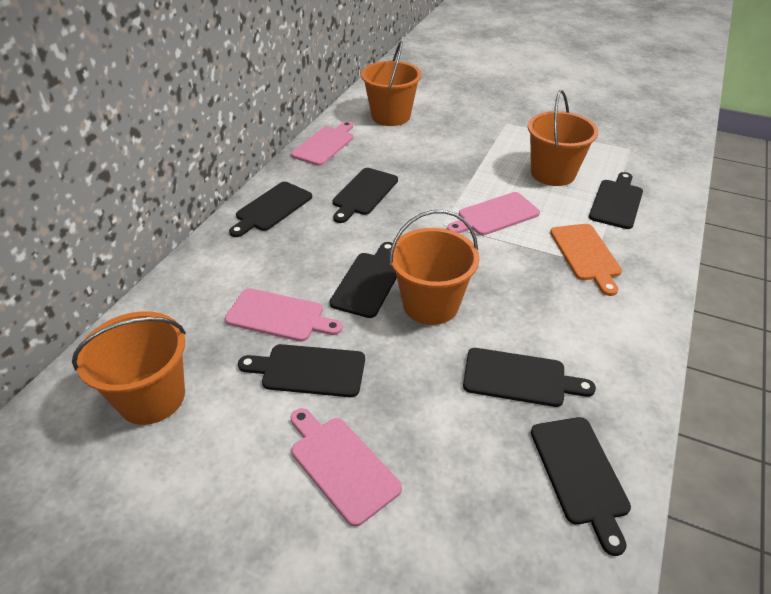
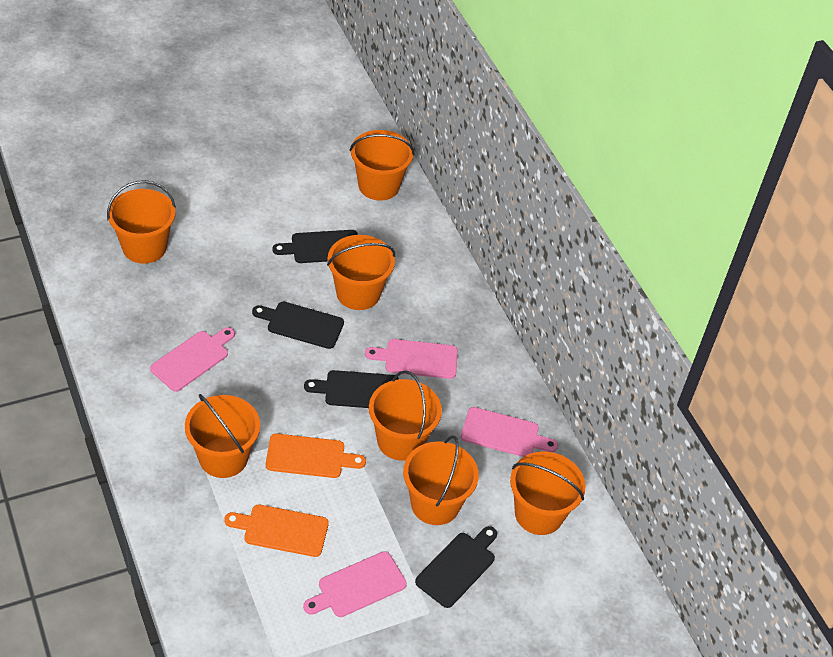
black cutting board: [229,182,312,237] [238,344,365,397] [329,242,397,318] [333,168,398,223] [463,348,596,407] [531,417,631,556] [589,172,643,229] = 7 -> [252,302,344,349] [272,230,358,263] [304,370,399,408] [415,526,497,608] = 4
orange bucket: [72,311,186,425] [361,41,422,126] [389,210,480,325] [528,90,599,186] = 4 -> [107,180,176,264] [185,394,260,478] [327,235,395,310] [350,130,414,201] [369,370,442,461] [403,436,479,525] [510,452,585,535] = 7
orange cutting board: [550,224,622,296] = 1 -> [224,504,329,557] [266,434,366,478] = 2

